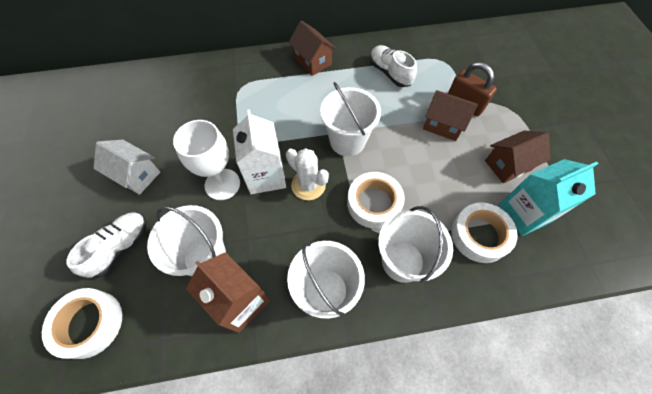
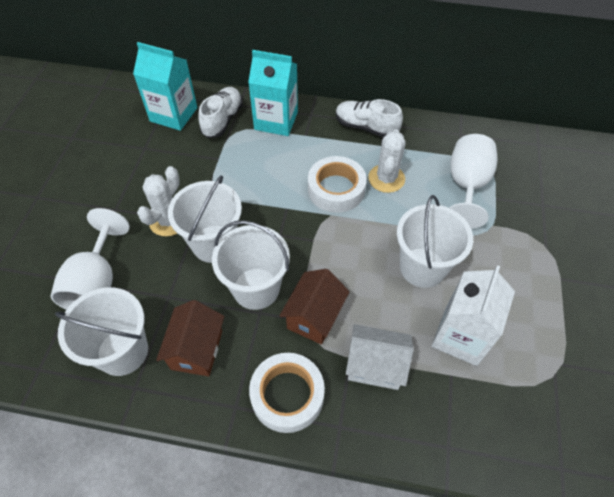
brown carton: [186,252,270,333] = 1 -> none = 0
brown house: [288,21,336,76] [423,90,478,141] [485,131,550,183] = 3 -> [156,300,224,376] [279,269,350,345] = 2
brown padlock: [448,62,497,116] = 1 -> none = 0
turquoise carton: [499,159,599,236] = 1 -> [133,42,197,131] [248,50,298,136] = 2
white cactus: [286,148,329,200] = 1 -> [137,166,180,237] [368,129,406,193] = 2
white goblet: [173,120,240,200] = 1 -> [51,208,130,310] [449,134,498,229] = 2
white tape: [42,288,122,359] [347,172,405,229] [451,202,518,263] = 3 -> [249,353,325,433] [308,156,367,213] = 2

